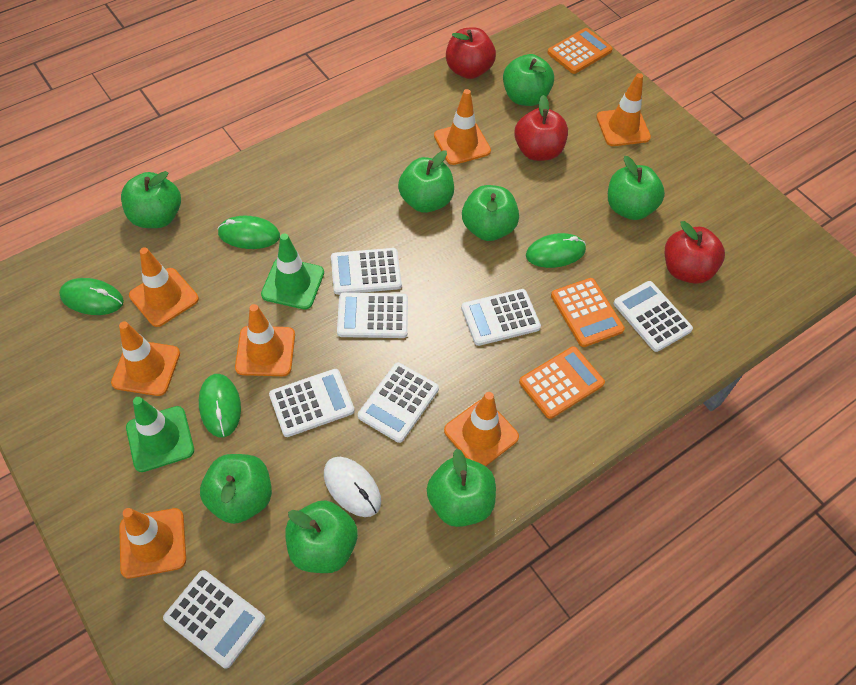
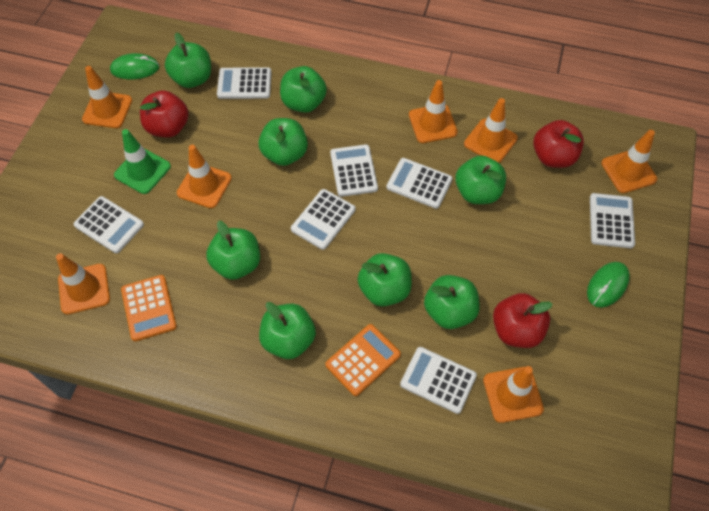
green mouse: [59,278,124,315] [199,374,241,437] [217,216,280,249] [526,233,586,268] = 4 -> [110,53,160,79] [587,262,630,307] = 2
green traffic cone: [126,397,194,472] [261,233,324,309] = 2 -> [114,129,171,194] = 1
orange calculator: [519,346,605,419] [547,28,613,74] [551,278,625,347] = 3 -> [121,275,177,342] [325,324,401,396] = 2
white mouse: [324,457,381,517] = 1 -> none = 0

